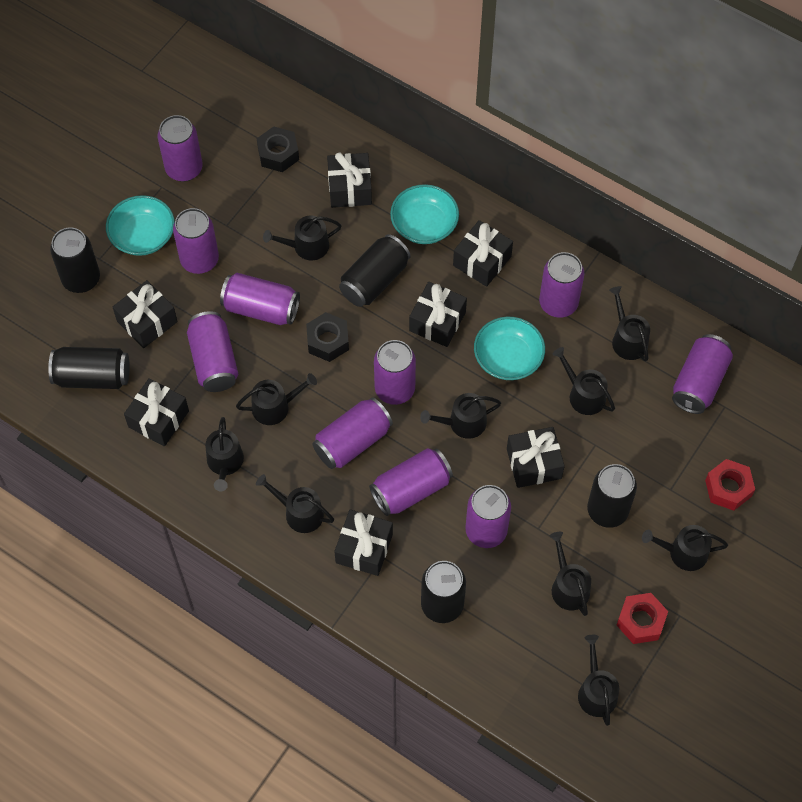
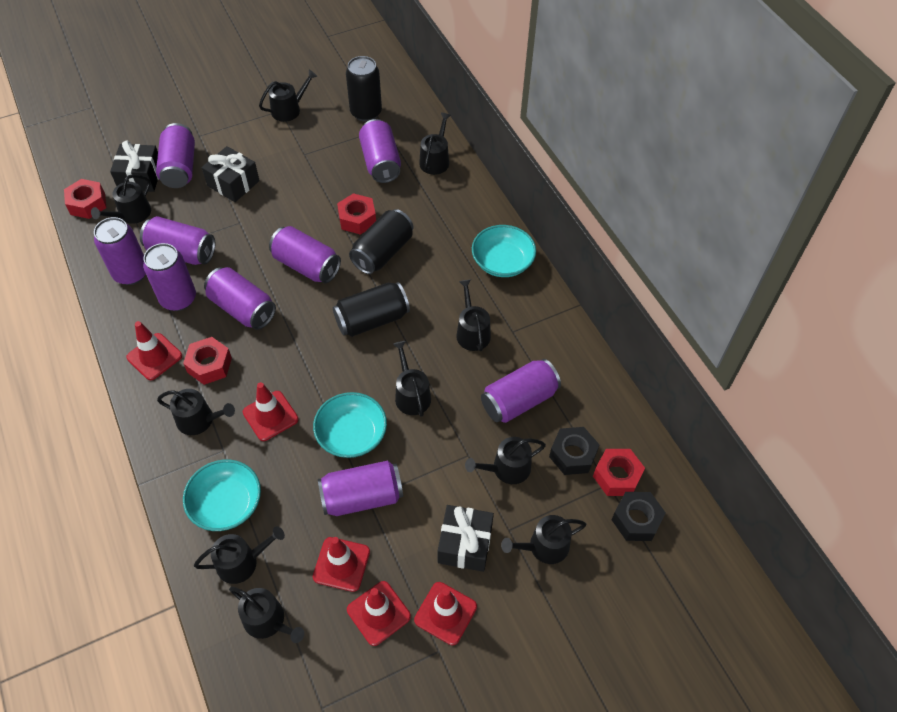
black can: [48,347,130,389] [50,228,100,293] [339,234,411,307] [421,561,466,623] [587,464,637,528] = 5 -> [333,282,410,337] [346,56,382,122] [349,209,413,274] = 3
black gift: [113,280,178,348] [124,378,189,446] [327,152,372,208] [334,510,393,576] [409,282,467,347] [453,220,513,287] [507,427,565,488] = 7 -> [110,140,159,192] [202,146,260,202] [438,505,494,572] = 3
purple can: [158,115,203,182] [173,208,219,274] [187,311,238,392] [220,273,300,325] [312,397,393,469] [369,448,453,516] [374,340,416,405] [465,485,511,548] [539,252,584,318] [672,334,733,414] = 10 -> [94,217,146,285] [140,216,215,265] [143,243,196,311] [156,123,195,188] [204,267,276,330] [269,226,341,284] [318,461,403,516] [359,119,401,183] [481,359,561,423] = 9
red nut: [617,593,668,644] [705,459,755,511] = 2 -> [64,179,107,219] [183,337,232,385] [337,193,376,235] [593,449,645,496] = 4
red traffic cone: none = 0 -> [126,321,182,380] [243,382,298,441] [313,537,370,592] [347,581,411,646] [414,582,477,645] = 5

